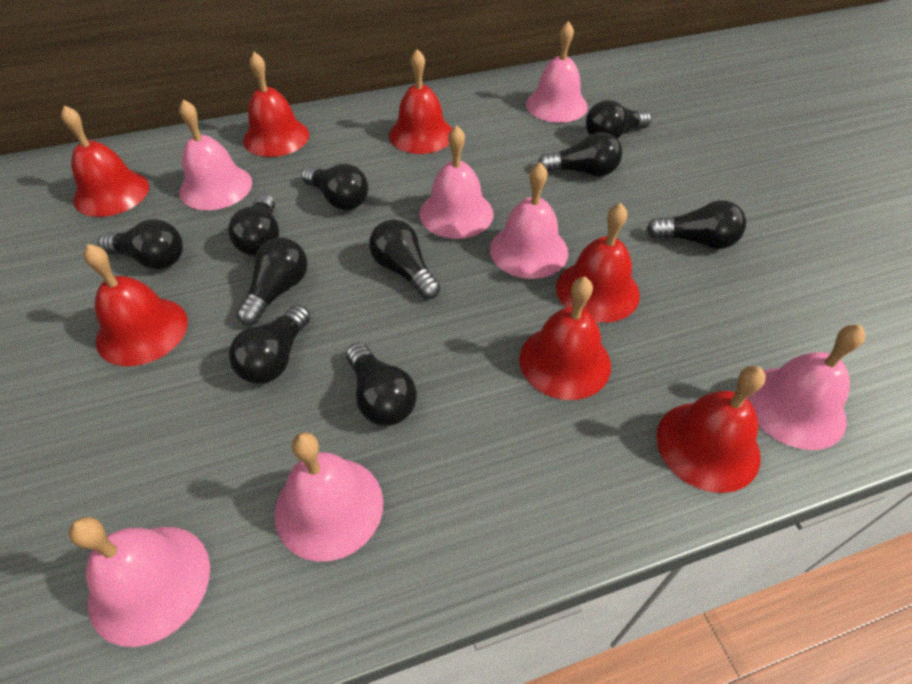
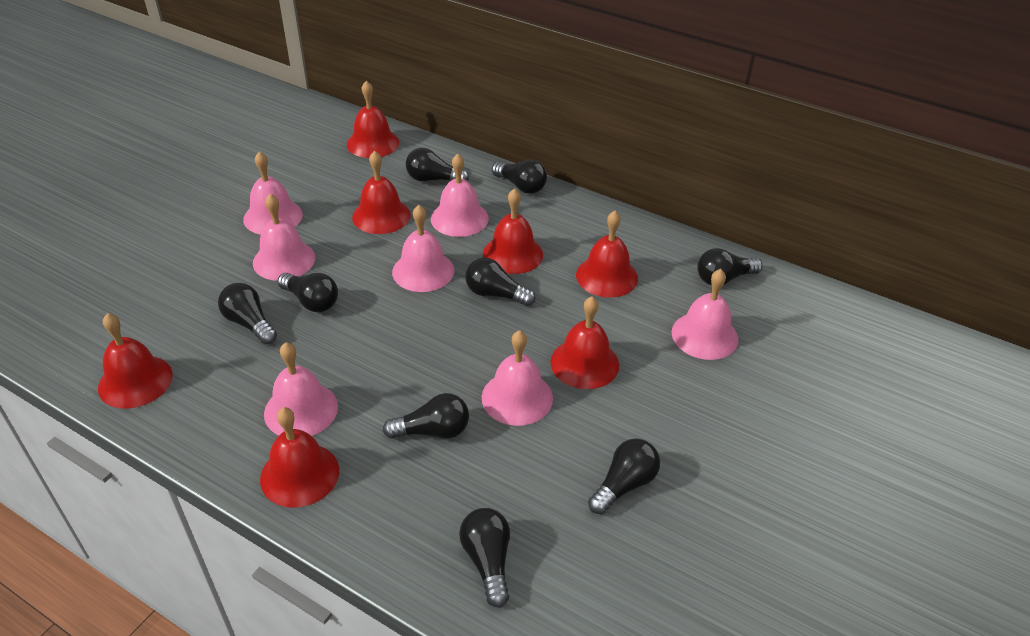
black light bulb: [98,219,183,269] [228,194,279,256] [229,305,310,384] [236,238,307,326] [301,164,368,210] [346,343,417,426] [369,220,440,299] [538,132,622,177] [586,100,652,139] [647,200,746,249] = 10 -> [218,283,277,345] [277,273,338,312] [383,393,469,439] [406,148,469,181] [459,508,510,608] [465,257,535,306] [492,160,547,194] [588,438,660,514] [697,248,763,285] = 9

